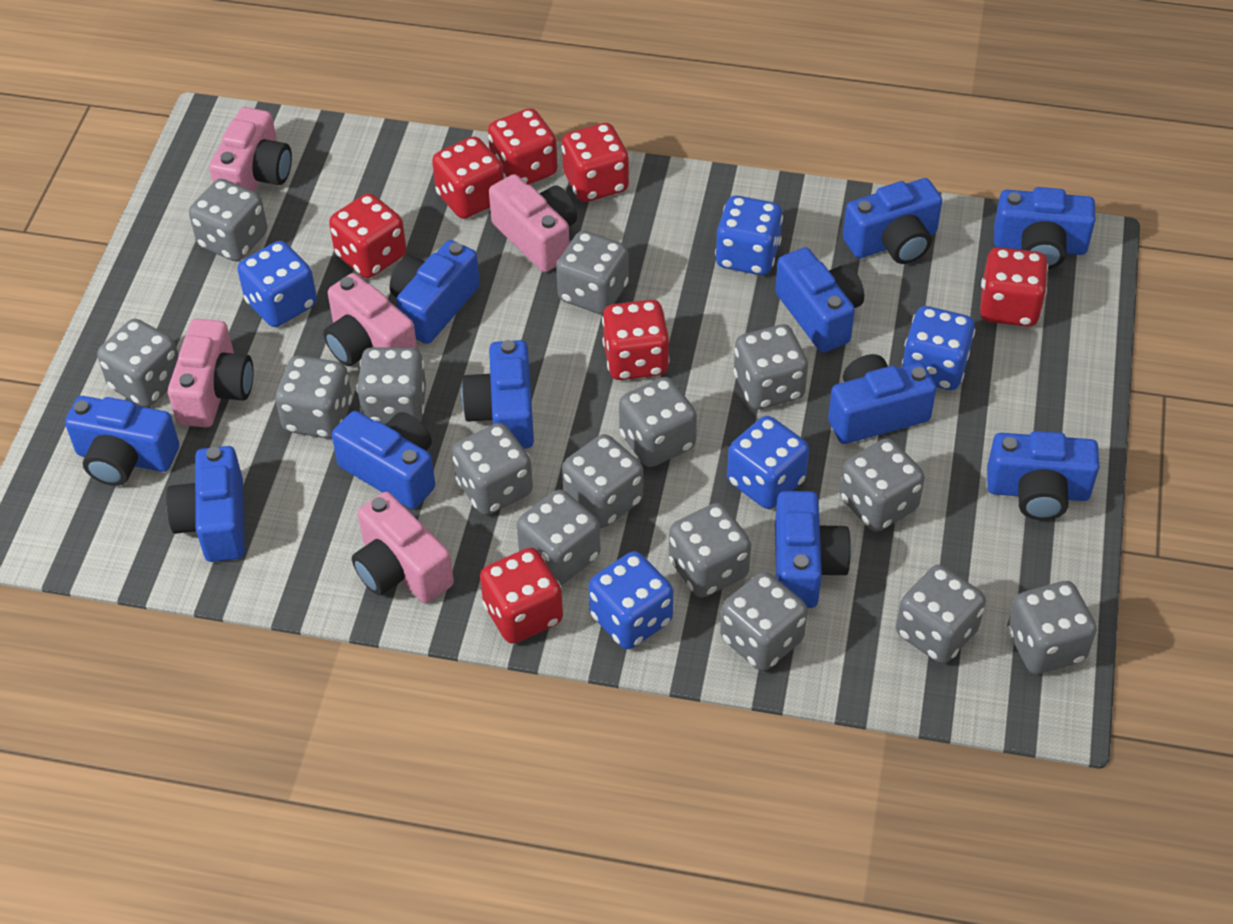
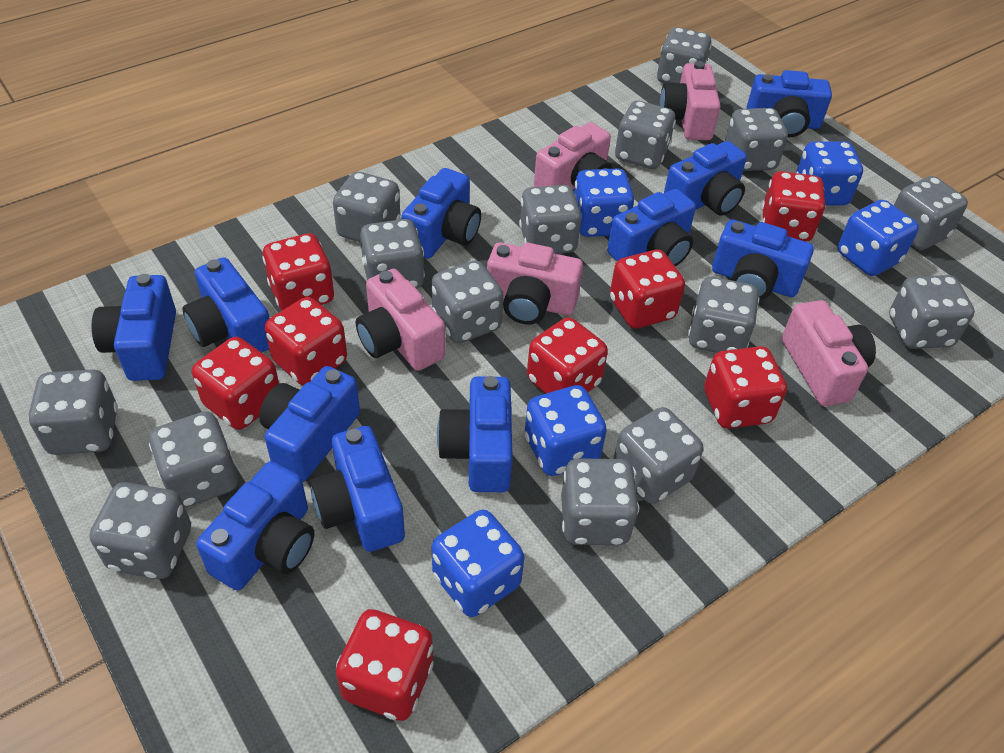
red dice: [329,193,406,278] [432,136,504,219] [480,548,563,644] [488,108,558,185] [561,123,629,202] [602,300,670,380] [980,247,1048,327] = 7 -> [192,337,279,430] [262,233,335,310] [265,297,347,386] [336,609,434,721] [527,317,608,394] [610,250,685,329] [704,346,787,429] [762,171,825,241] = 8

